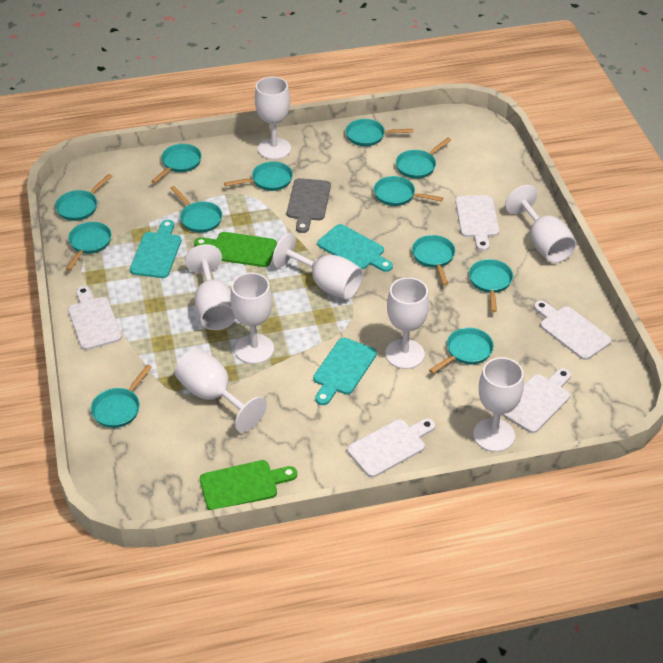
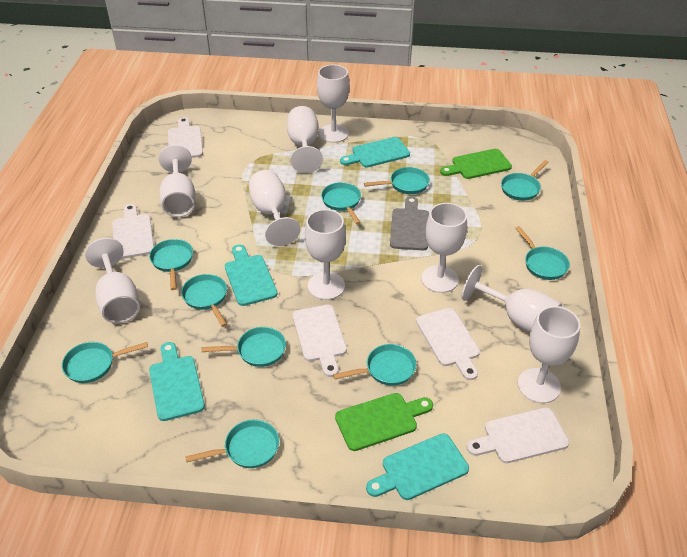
turquoise cutting board: [130,220,181,278] [313,338,377,405] [317,224,393,272] = 3 -> [149,342,205,421] [225,245,278,306] [340,137,410,167] [366,433,469,500] = 4
turquoise pan: [55,174,112,221] [66,222,111,270] [91,364,152,428] [151,144,202,184] [170,186,222,233] [224,161,293,191] [345,119,413,146] [374,176,443,206] [396,138,451,179] [412,235,455,286] [429,328,494,374] [469,259,513,312] = 12 -> [62,342,148,383] [149,239,193,290] [181,274,227,327] [185,419,279,468] [201,327,286,367] [321,182,361,224] [333,344,416,386] [364,167,430,194] [501,160,549,201] [515,226,570,280] = 10
white goblet: [175,348,267,433] [185,244,236,330] [230,273,274,364] [255,76,291,160] [272,233,363,300] [385,277,429,369] [473,357,524,452] [505,185,577,263] = 8 -> [85,238,140,324] [159,145,196,217] [248,170,300,246] [287,106,323,173] [305,209,346,300] [317,65,350,143] [421,203,467,293] [462,265,562,332] [518,306,580,403] = 9

